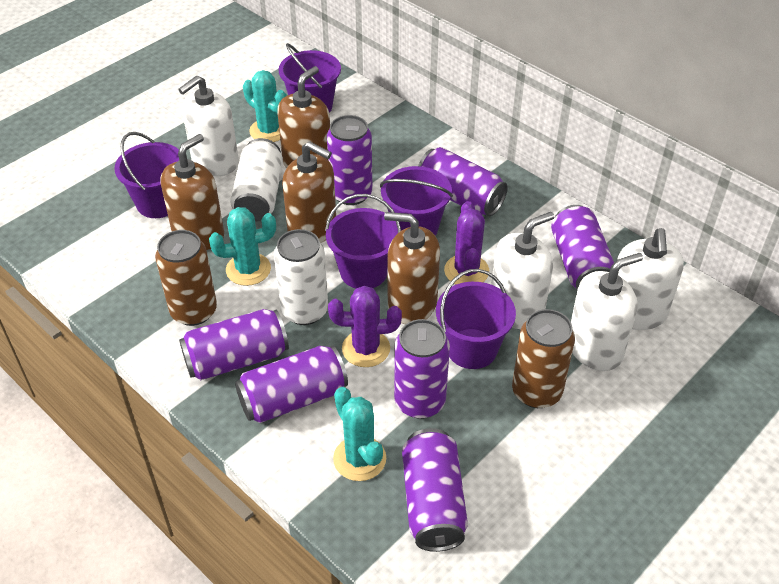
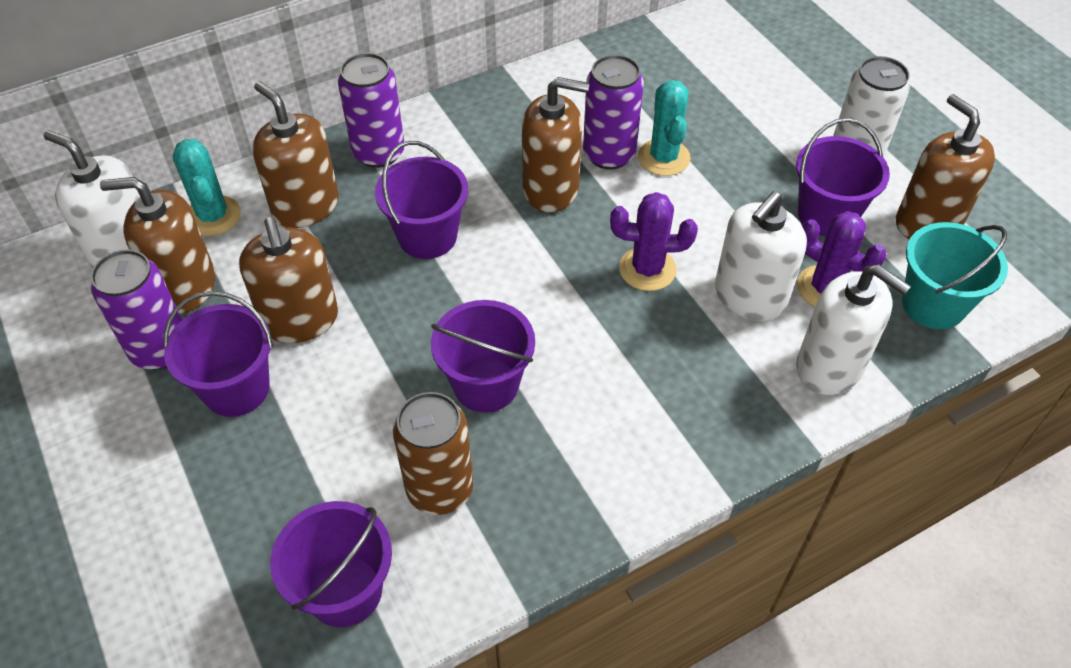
brown can: [155,230,217,326] [512,309,575,408] = 2 -> [393,392,474,515] = 1
brown soap dispenser: [160,134,224,250] [277,66,330,168] [282,141,336,243] [384,212,440,324] = 4 -> [100,177,216,314] [239,217,338,343] [252,81,339,228] [522,77,589,212] [896,94,995,239] = 5
purple can: [179,309,289,380] [235,346,348,423] [327,115,373,205] [394,319,450,419] [402,428,468,552] [418,147,508,216] [551,205,614,290] = 7 -> [91,249,182,370] [338,53,404,168] [583,55,644,170] = 3
turquoise bucket: none = 0 -> [902,222,1008,329] = 1
turquoise cactus: [209,207,276,286] [243,70,287,142] [333,387,386,481] = 3 -> [173,139,241,236] [638,80,691,176] = 2
white can: [230,138,283,222] [274,229,328,325] = 2 -> [833,56,910,158] = 1
white soap dispenser: [178,75,239,176] [491,212,554,329] [571,253,643,371] [617,228,684,330] = 4 -> [44,130,140,268] [715,191,807,321] [796,264,911,395] = 3

